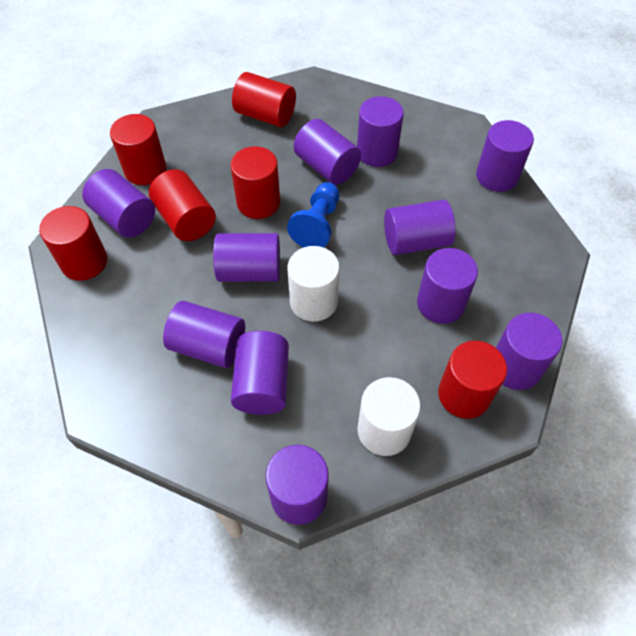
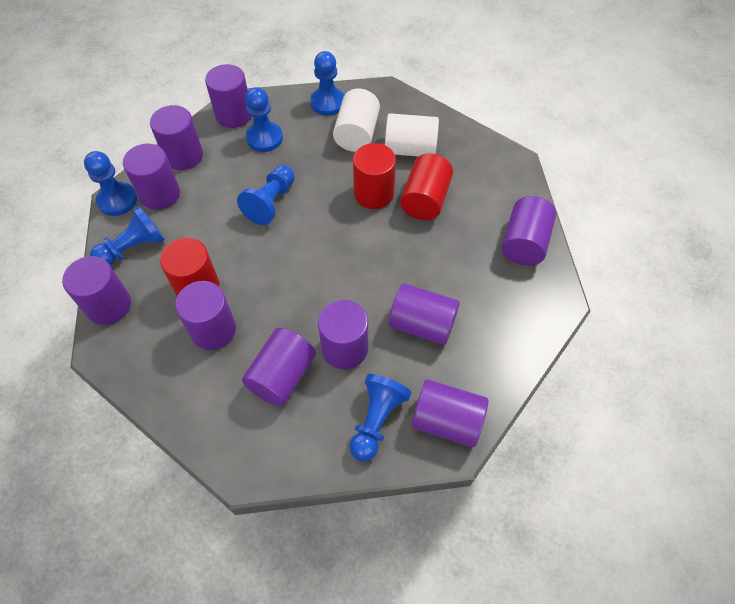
blue pawn: [287,182,340,247] = 1 -> [84,151,137,216] [90,206,165,266] [237,165,295,225] [245,87,283,152] [310,51,344,116] [349,374,412,462] = 6
purple cylinder: [82,169,155,238] [163,301,245,368] [213,233,280,282] [231,331,289,415] [266,445,329,525] [294,119,361,185] [357,96,404,167] [384,200,456,255] [417,248,478,324] [476,120,534,192] [496,313,562,390] = 11 -> [62,256,131,325] [123,144,180,210] [150,105,203,170] [175,281,236,350] [205,64,252,128] [242,328,316,406] [318,300,368,369] [388,283,460,345] [412,379,489,447] [502,196,556,265] = 10
red cylinder: [39,206,107,281] [110,114,166,185] [149,169,216,241] [231,146,280,219] [232,72,296,127] [438,341,507,419] = 6 -> [160,238,220,296] [353,143,396,209] [400,153,453,220] = 3

